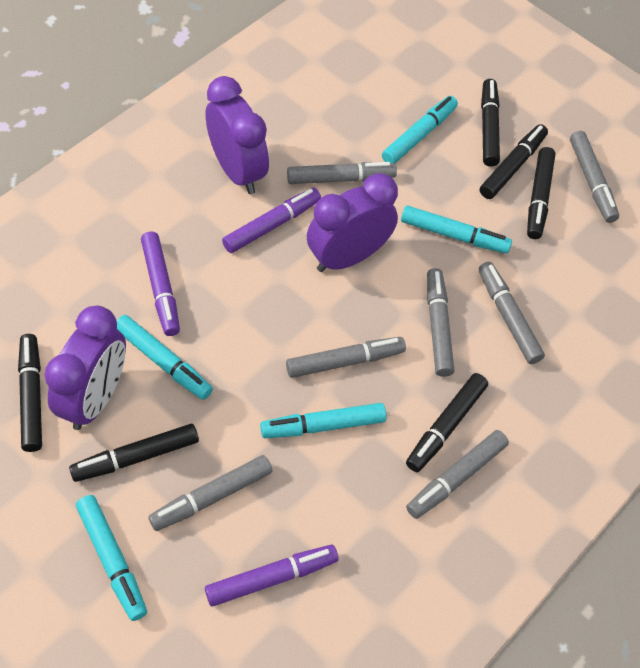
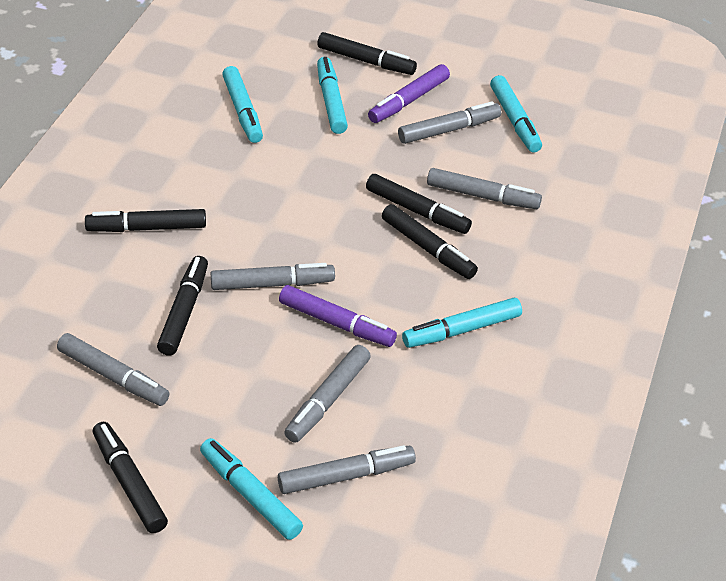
grey marker: [148,455,272,531] [286,337,406,378] [287,162,397,184] [406,430,509,519] [427,268,454,377] [479,262,545,364] [570,131,619,223] = 7 -> [57,333,170,406] [211,263,335,290] [278,445,416,494] [284,345,371,443] [398,101,501,144] [427,168,542,209] = 6
purple clock: [44,306,126,430] [206,76,269,194] [307,173,398,272] = 3 -> none = 0
purple marker: [141,232,180,336] [205,545,339,607] [222,188,321,253] = 3 -> [279,285,397,347] [368,64,450,123] = 2

